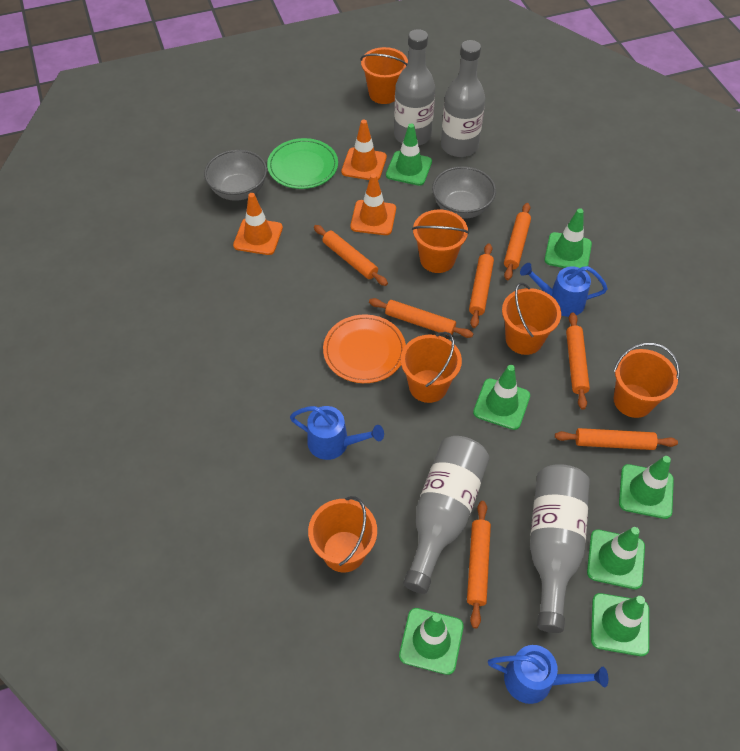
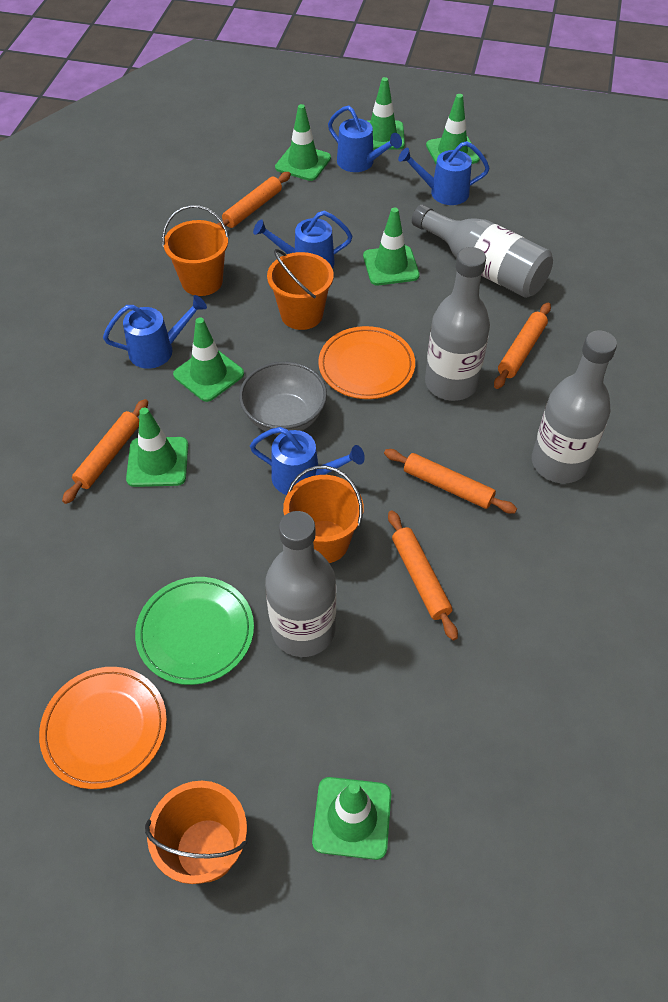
blue watering can: [290,406,384,460] [488,645,608,704] [520,263,608,317] = 3 -> [103,295,207,369] [250,427,365,495] [253,211,352,268] [328,106,402,172] [398,141,490,205] = 5
grey bowl: [204,150,267,201] [432,166,496,219] = 2 -> [239,361,327,435] = 1
orange bucket: [308,496,377,572] [361,47,408,104] [401,332,462,403] [412,210,469,273] [502,283,561,355] [613,343,680,418] = 6 -> [145,781,247,884] [162,205,229,296] [267,249,334,330] [283,466,364,563] = 4
orange plate: [323,314,406,383] = 1 -> [39,667,167,789] [318,326,415,399] = 2
orange rolling pin: [314,225,388,286] [369,298,474,338] [467,501,491,628] [469,243,494,328] [504,203,531,280] [555,428,678,450] [566,313,590,410] = 7 -> [62,399,148,504] [217,172,291,229] [384,449,517,514] [388,511,458,640] [494,303,551,389] = 5
orange traffic cone: [233,193,283,255] [341,119,387,180] [350,174,396,235] = 3 -> none = 0

